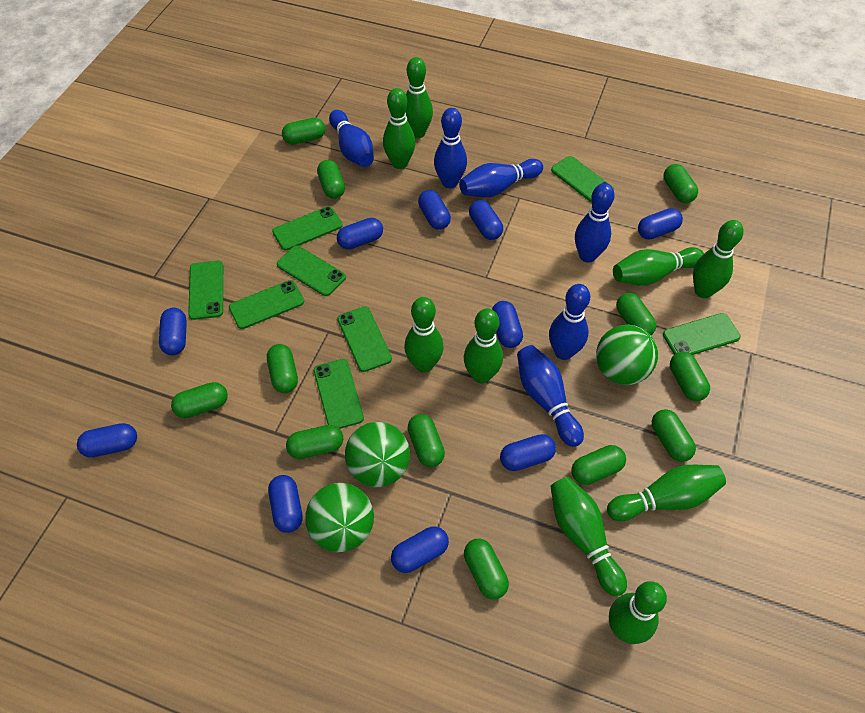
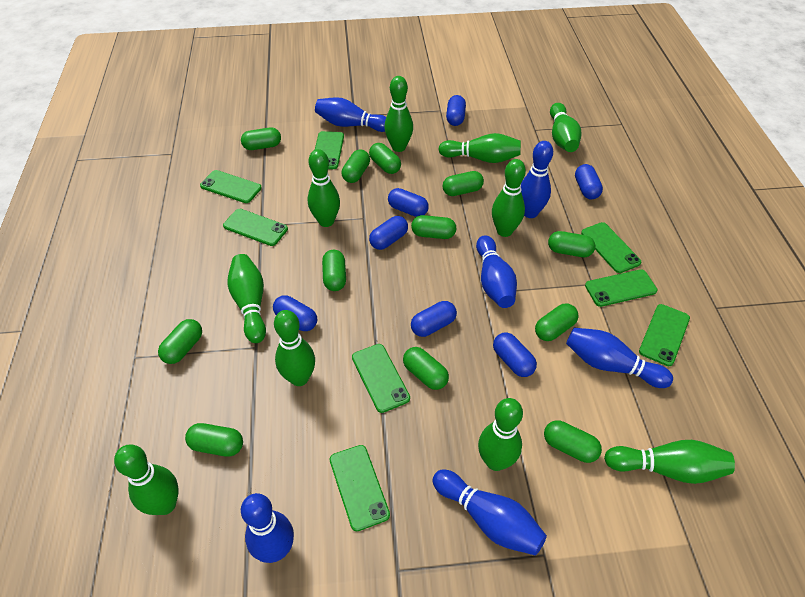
blue capsule: [77,423,137,457] [159,308,187,355] [268,475,303,533] [337,218,383,249] [391,526,449,573] [418,190,451,230] [469,200,503,240] [492,301,523,348] [500,434,556,471] [638,208,683,239] = 10 -> [273,295,317,331] [369,216,408,250] [388,188,429,217] [411,301,457,337] [446,95,466,126] [493,332,537,377] [575,164,603,199] = 7
green ball: [305,483,374,552] [345,422,410,487] [596,325,658,385] = 3 -> none = 0
green bowling pin: [383,88,415,169] [404,297,444,373] [405,57,433,138] [464,308,503,383] [550,477,627,596] [607,465,726,521] [609,581,667,644] [613,247,704,286] [693,220,744,298] = 9 -> [114,445,179,515] [228,254,266,343] [274,310,315,386] [308,149,340,227] [384,76,413,152] [439,133,521,163] [478,398,523,471] [492,159,526,237] [550,103,582,152] [604,440,735,484] = 10

